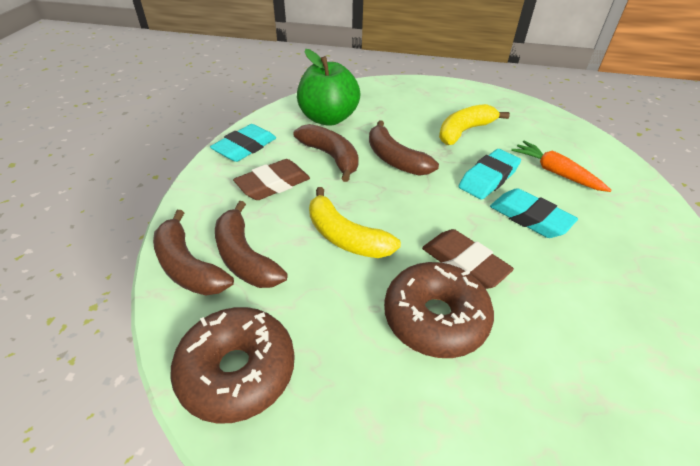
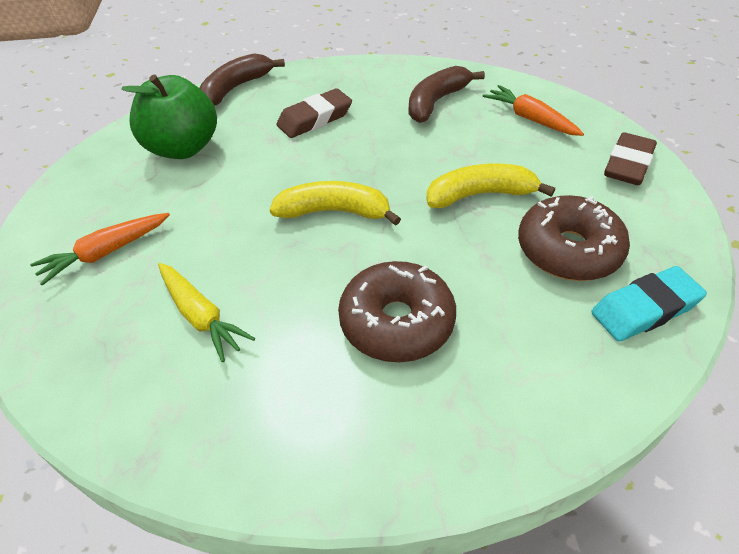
brown banana: [153,210,234,296] [215,201,288,288] [294,124,359,182] [369,120,439,176] = 4 -> [199,53,285,106] [408,66,485,123] = 2
orange carrot: [511,141,612,192] = 1 -> [30,213,170,286] [483,85,584,136] = 2
turquoise eraser: [210,124,276,162] [459,149,521,200] [490,188,578,238] = 3 -> [591,266,707,341] = 1
yellow carrot: none = 0 -> [158,263,255,362] = 1

